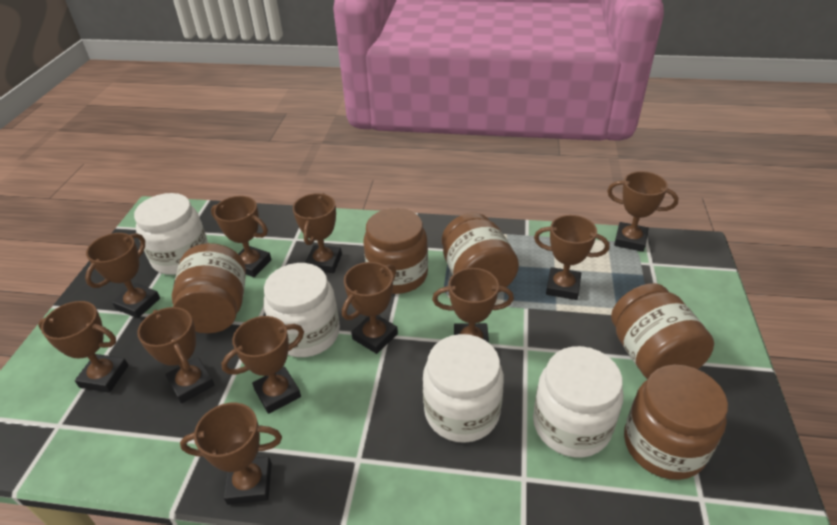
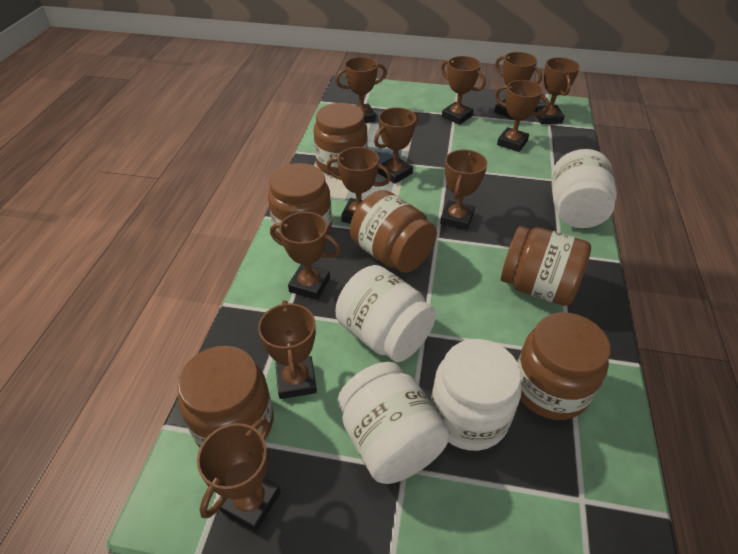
brown jar: [172,243,246,333] [363,208,428,294] [442,213,519,293] [611,283,714,379] [624,365,728,480] = 5 -> [177,346,274,447] [268,163,332,239] [314,103,368,175] [350,190,437,273] [501,226,591,306] [517,313,611,420] = 6

